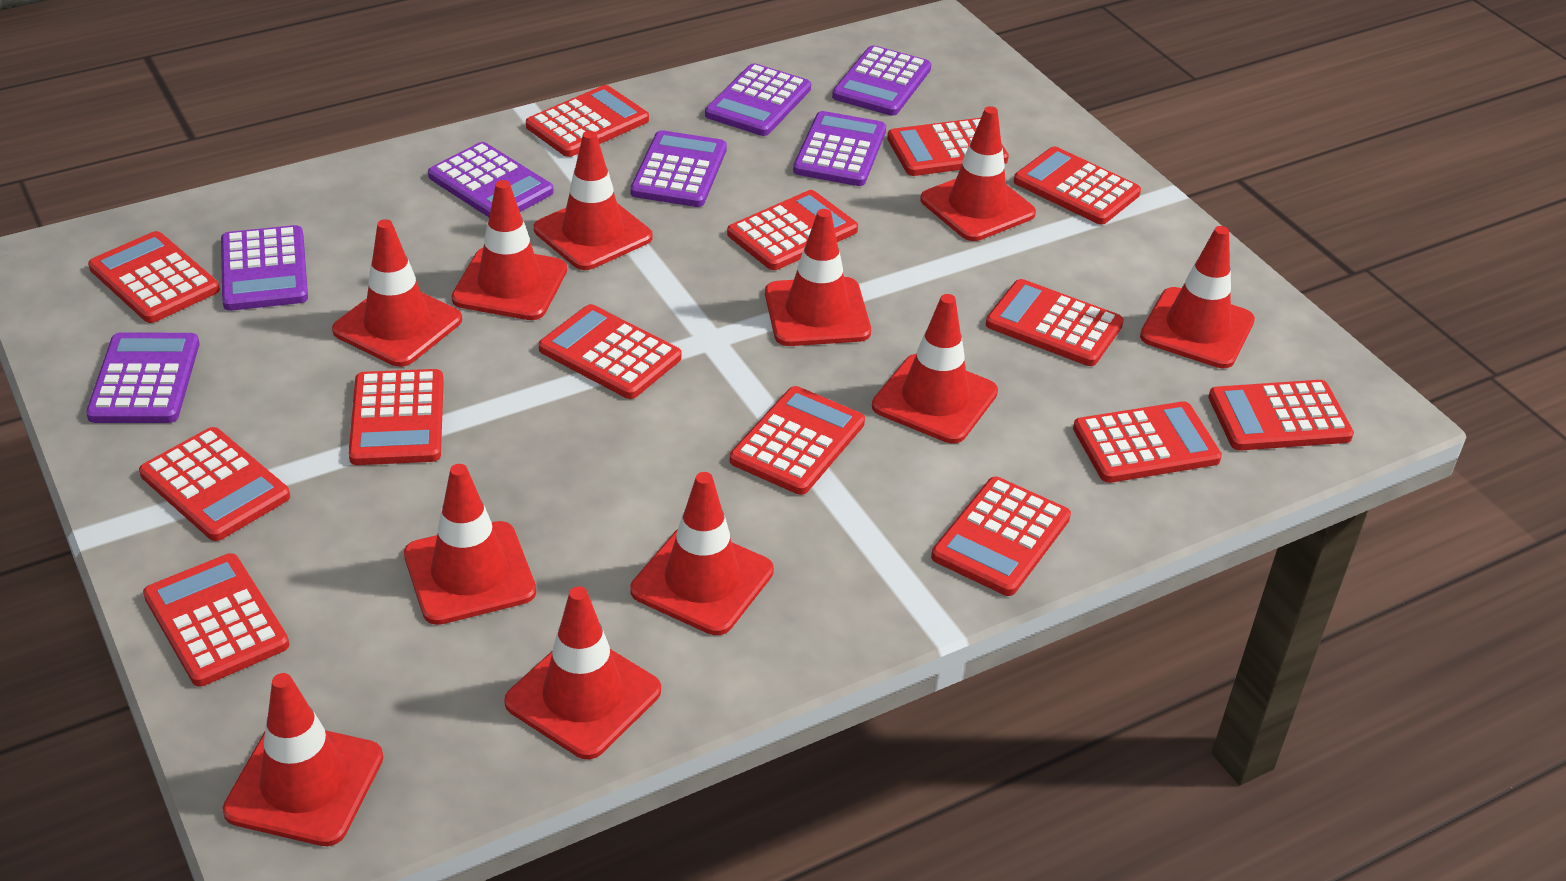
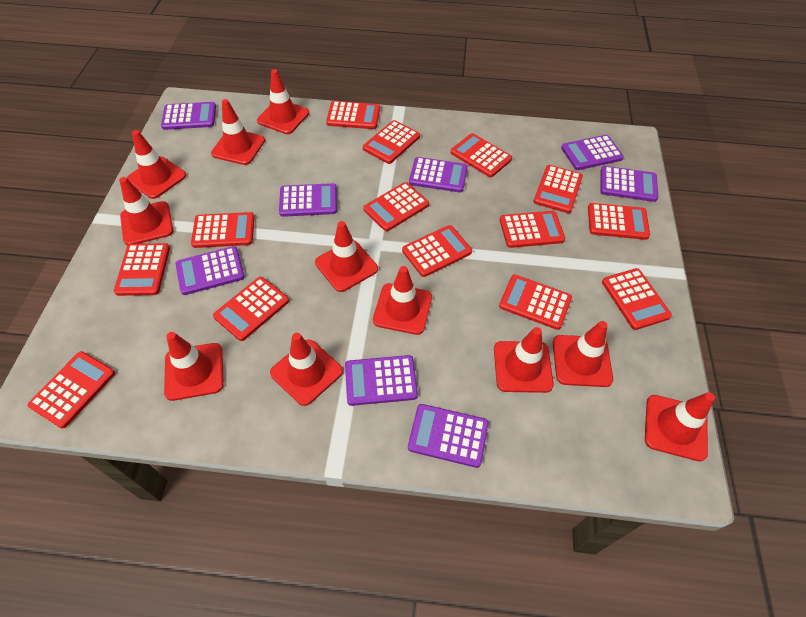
purple calculator: [86,332,200,423] [221,225,308,311] [428,142,554,217] [630,130,727,207] [705,63,811,136] [793,111,886,186] [832,45,931,116] = 7 -> [161,102,216,130] [176,246,245,295] [279,183,337,217] [345,355,418,406] [408,404,489,468] [409,157,468,193] [561,135,624,170] [600,166,658,202] = 8

